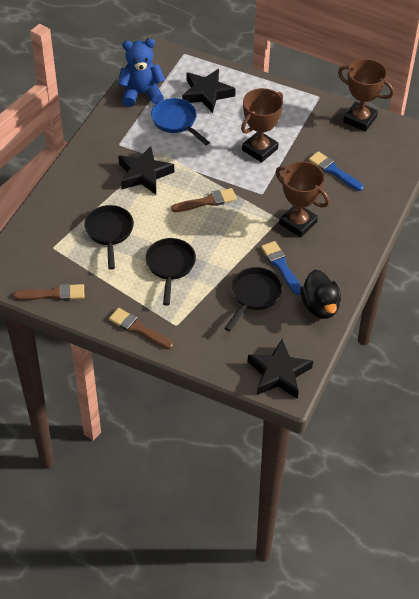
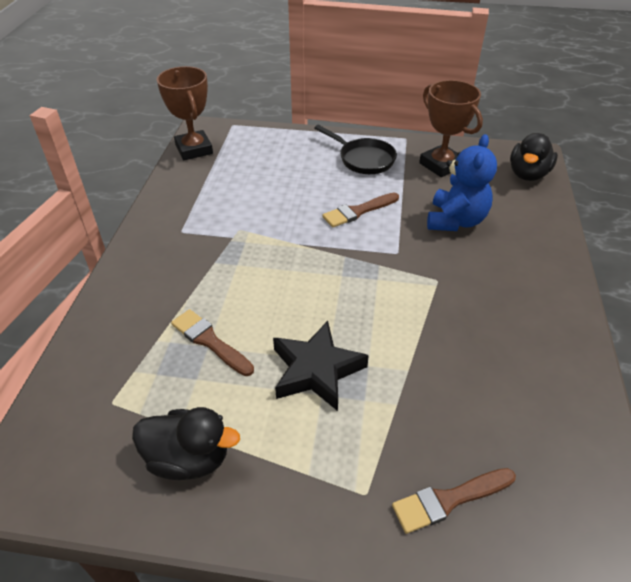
black duck: [300,270,341,319] = 1 -> [132,407,240,480] [510,133,558,181] = 2
black pan: [84,205,134,270] [145,238,196,306] [224,267,283,331] = 3 -> [315,125,397,174] = 1
black star: [118,146,174,194] [182,69,236,113] [248,339,313,399] = 3 -> [273,321,369,411] = 1
blue brush: [261,241,301,295] [308,151,363,191] = 2 -> none = 0
blue pan: [151,98,210,145] = 1 -> none = 0
brown trophy: [241,88,283,162] [275,161,329,238] [338,59,394,132] = 3 -> [157,66,213,160] [419,80,483,177] = 2

